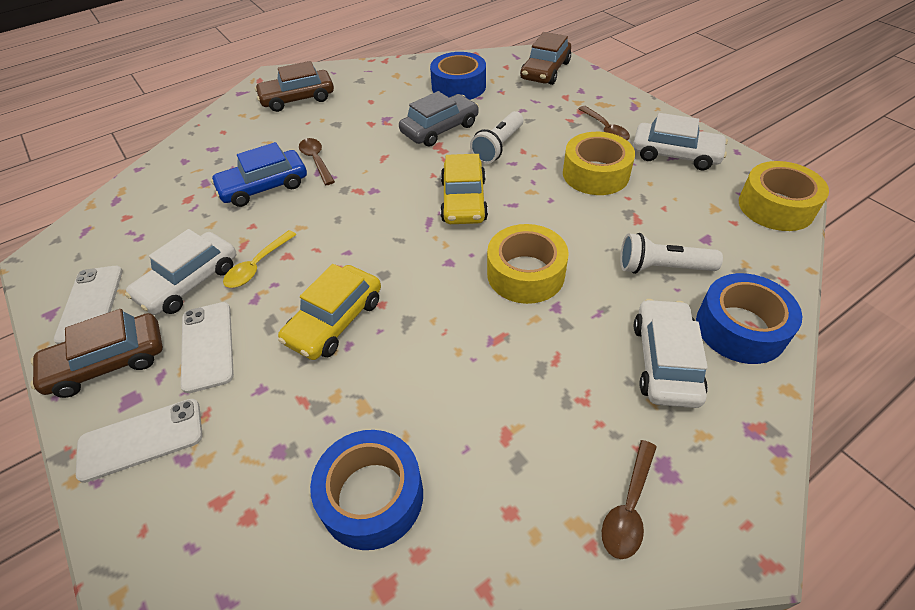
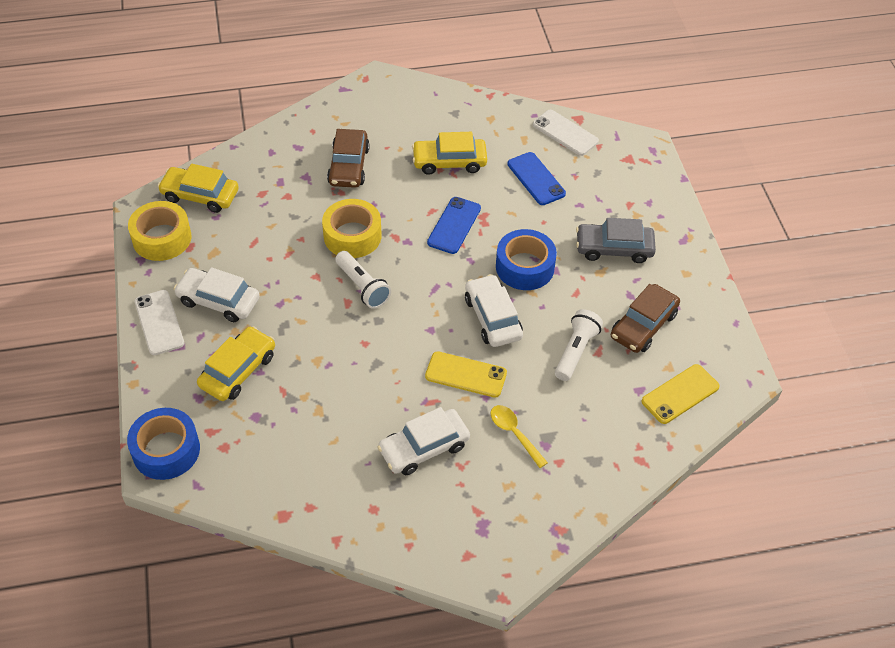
blue car: [211,142,307,207] = 1 -> none = 0
blue phone: none = 0 -> [427,197,481,254] [507,152,566,205] = 2
blue tape: [310,430,423,550] [430,52,486,100] [696,273,802,364] = 3 -> [127,408,200,480] [496,229,557,290] = 2
brown car: [30,309,163,398] [255,61,334,112] [520,32,571,85] = 3 -> [327,129,370,188] [611,284,680,353] = 2
brown spoon: [299,138,335,185] [578,106,630,140] [602,440,657,559] = 3 -> none = 0
white phone: [54,266,123,344] [76,399,203,483] [181,302,234,393] = 3 -> [135,290,184,355] [533,110,599,156] = 2
yellow car: [278,264,381,360] [440,154,488,224] = 2 -> [158,164,239,213] [197,326,275,401] [412,132,487,175] = 3
yellow phone: none = 0 -> [425,351,507,398] [642,364,719,424] = 2
yellow tape: [487,224,569,304] [563,132,635,195] [739,161,829,231] = 3 -> [128,201,192,261] [322,199,381,258] = 2

